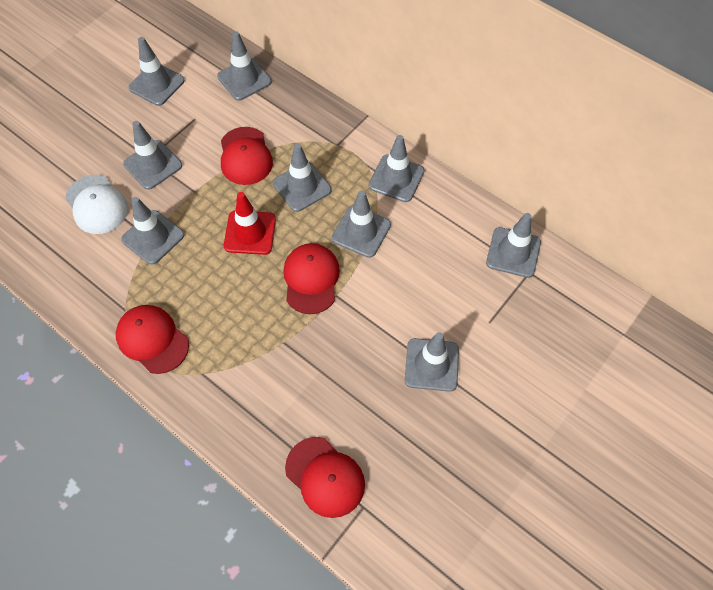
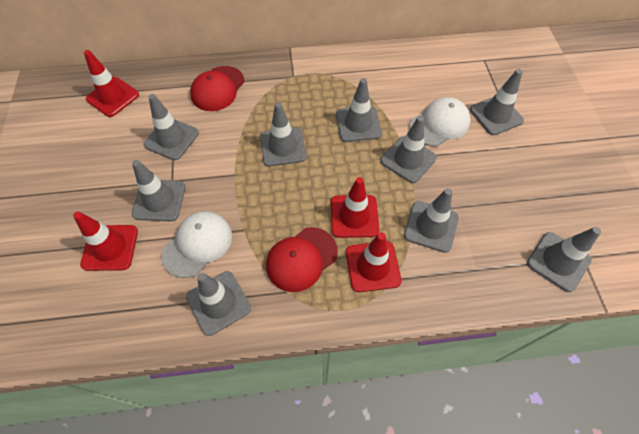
red cap: [116,305,189,374] [221,127,273,185] [283,243,340,314] [285,437,365,518] = 4 -> [190,66,244,111] [266,227,338,292] = 2
red traffic cone: [224,192,276,255] = 1 -> [73,212,138,271] [84,50,139,117] [331,177,379,238] [346,232,402,292] = 4
white cap: [65,175,128,234] = 1 -> [161,211,232,278] [410,97,471,146] = 2

